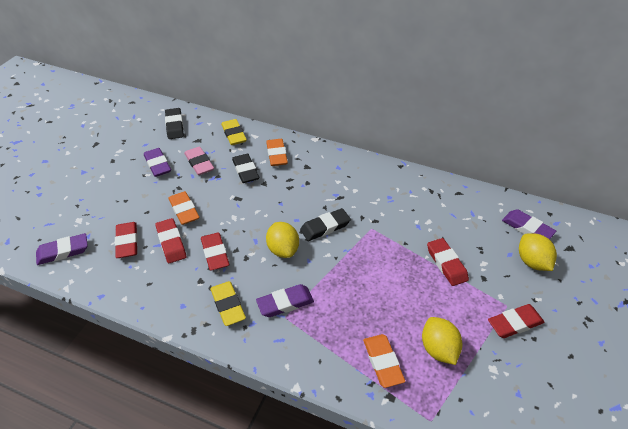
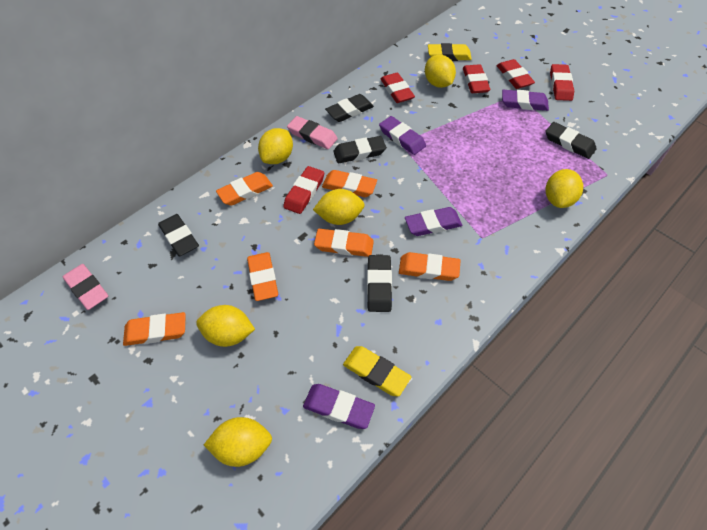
black eraser: [165,108,184,139] [232,154,260,183] [300,208,351,241] = 3 -> [158,214,199,256] [325,94,374,122] [333,136,386,163] [367,255,392,312] [545,122,597,159] = 5
orange eraser: [168,191,200,225] [266,139,288,166] [363,334,405,388] = 3 -> [123,312,186,346] [216,172,273,206] [247,252,278,301] [314,229,374,257] [322,170,377,197] [399,252,460,281] = 6
pink eraser: [184,146,214,175] = 1 -> [63,264,108,310] [287,116,338,149] = 2
yellow lemon: [266,222,299,258] [422,317,462,365] [519,233,557,271] = 3 -> [196,305,255,347] [204,417,272,467] [258,128,293,164] [313,189,365,225] [425,55,456,88] [546,169,583,208] = 6

